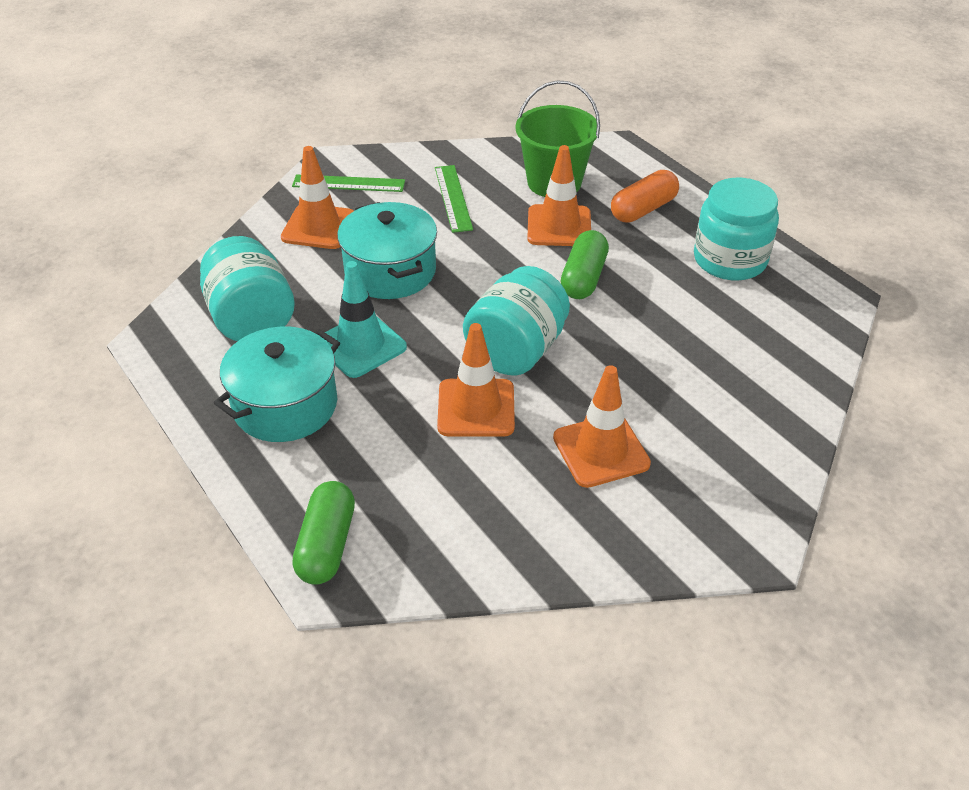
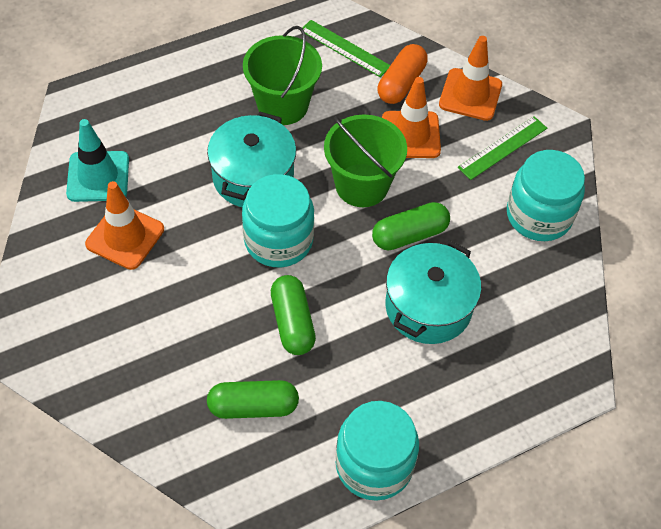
green bucket: [515,80,600,197] = 1 -> [243,26,322,125] [324,114,407,207] = 2
green capsule: [292,481,355,585] [561,230,609,299] = 2 -> [207,380,299,419] [271,275,316,355] [372,202,450,251] = 3
orange traffic cone: [281,146,354,249] [437,323,515,437] [527,145,591,246] [553,365,651,488] = 4 -> [85,181,164,270] [382,77,441,158] [439,36,502,121] = 3

